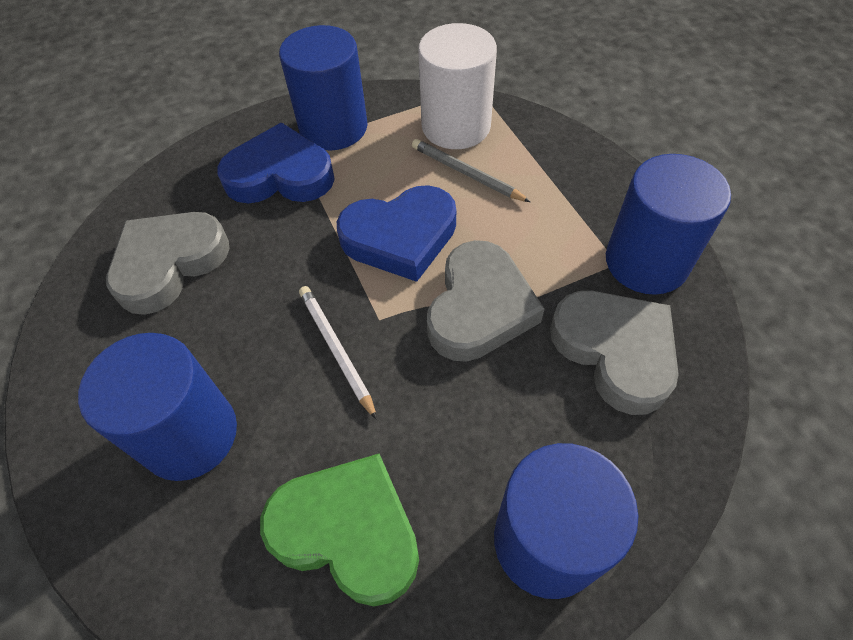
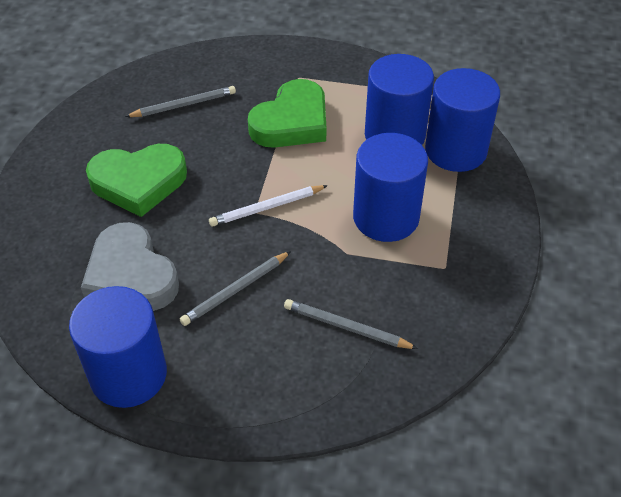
blue heart: [217,123,335,203] [337,185,456,282] = 2 -> none = 0
green heart: [260,454,419,606] = 1 -> [86,144,187,217] [248,79,327,148] = 2
grey heart: [106,212,230,315] [427,240,544,362] [550,291,679,415] = 3 -> [81,222,179,311] = 1
grey pencil: [412,139,530,202] = 1 -> [125,86,236,117] [180,251,291,326] [284,299,418,349] = 3
white cylinder: [418,23,497,149] = 1 -> none = 0

